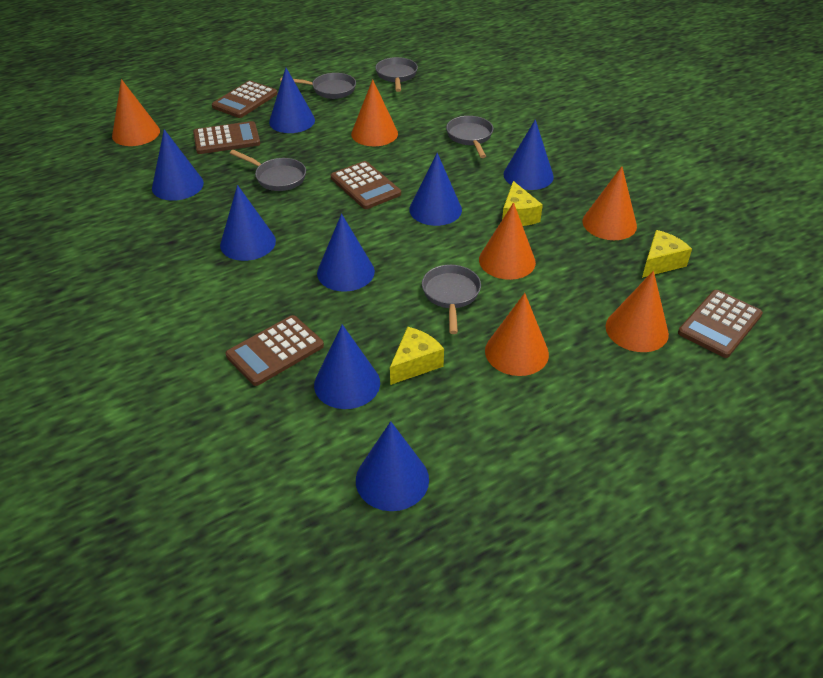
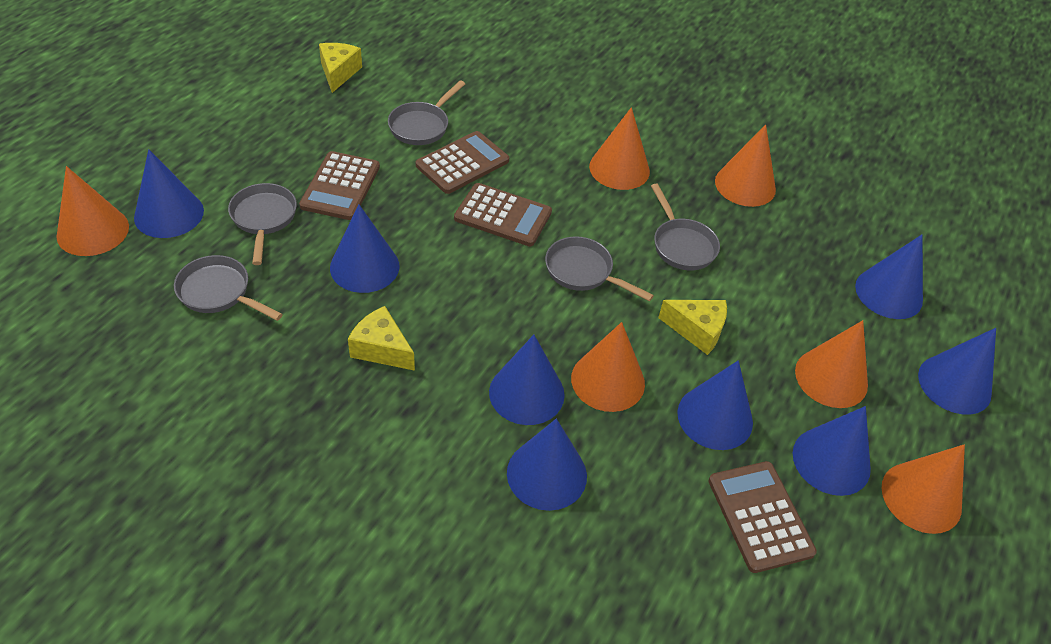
brown calculator: [193,121,260,154] [212,80,277,118] [225,315,324,386] [331,161,401,209] [678,290,763,358] = 5 -> [299,151,380,220] [416,131,509,194] [454,183,552,246] [708,461,817,573] = 4

